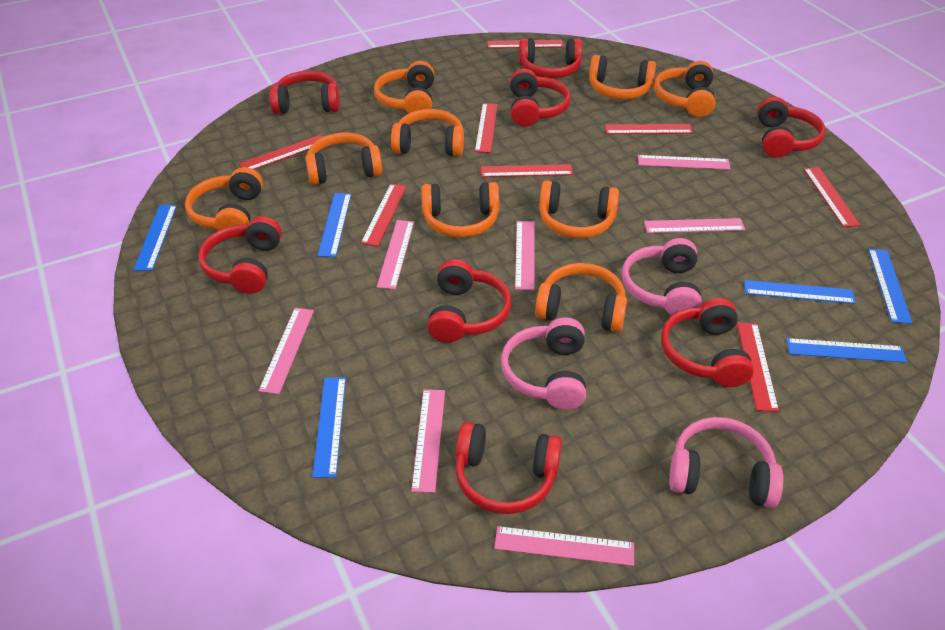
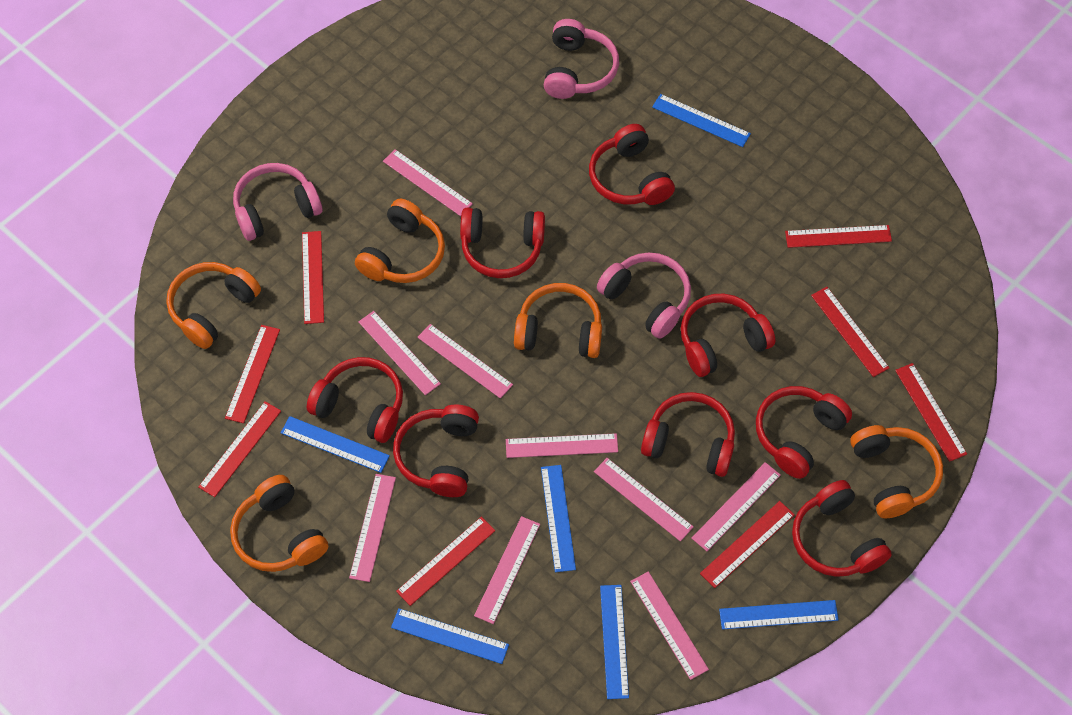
orange headphones: [185,167,263,238] [305,132,382,185] [374,61,435,114] [391,109,464,156] [421,182,499,238] [535,263,627,332] [539,180,619,238] [589,55,656,99] [654,61,715,117] = 9 -> [166,262,261,349] [230,475,328,572] [355,199,445,283] [514,283,602,358] [850,425,943,518] = 5
pink ruler: [258,308,314,394] [377,220,414,289] [411,389,445,493] [494,526,634,566] [515,221,535,290] [638,155,731,170] [644,218,745,233] = 7 -> [349,474,396,582] [358,311,441,395] [383,149,473,216] [417,324,513,399] [474,516,540,624] [506,433,618,458] [594,458,694,541] [630,572,709,680] [692,462,781,551] = 9

